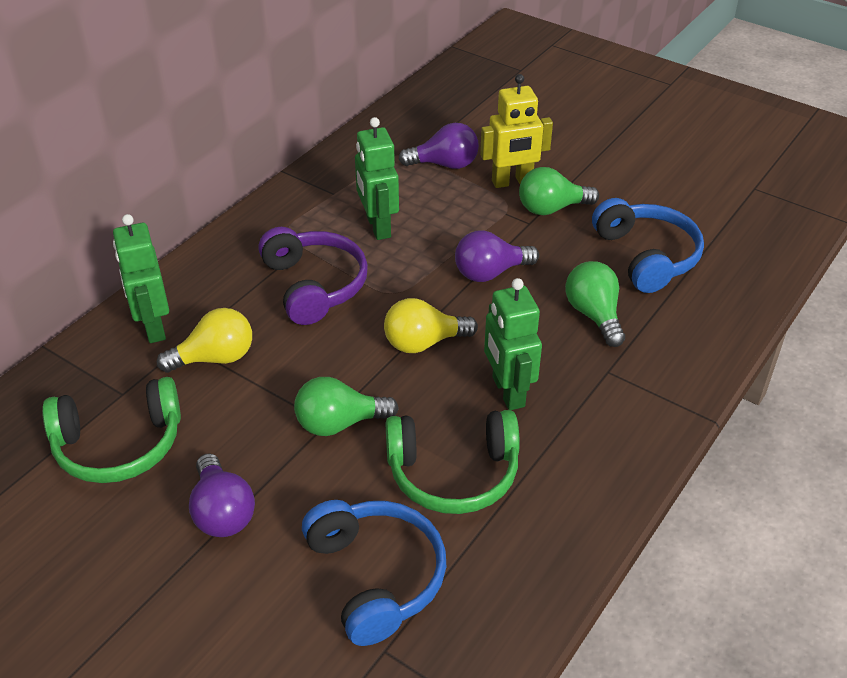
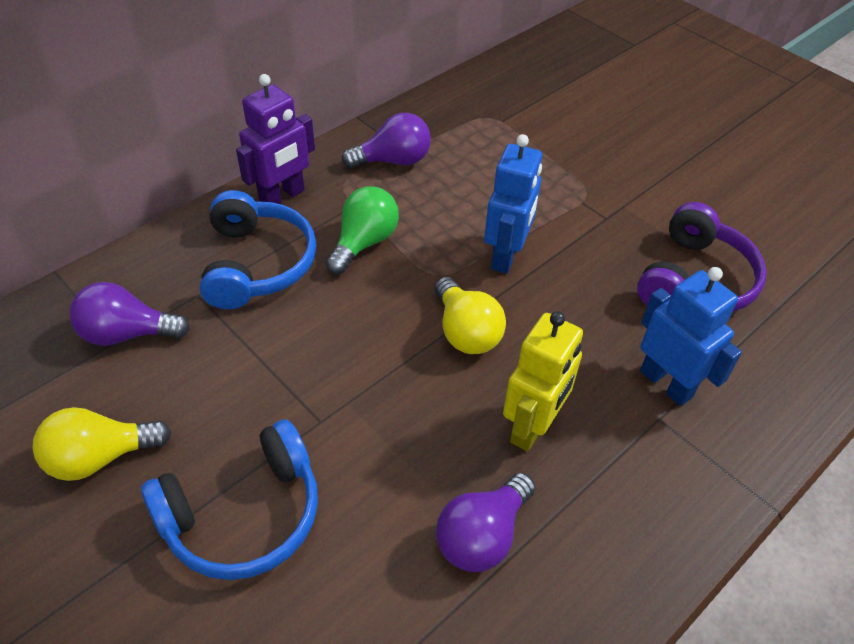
blue robot: none = 0 -> [484,134,542,274] [640,267,742,406] = 2
green headphones: [42,377,181,483] [385,410,520,514] = 2 -> none = 0
green light bulb: [294,377,399,436] [519,167,599,215] [565,261,625,347] = 3 -> [325,186,399,274] = 1
green robot: [113,214,169,343] [355,117,399,240] [484,278,542,410] = 3 -> none = 0
purple robot: none = 0 -> [236,74,315,204] = 1

